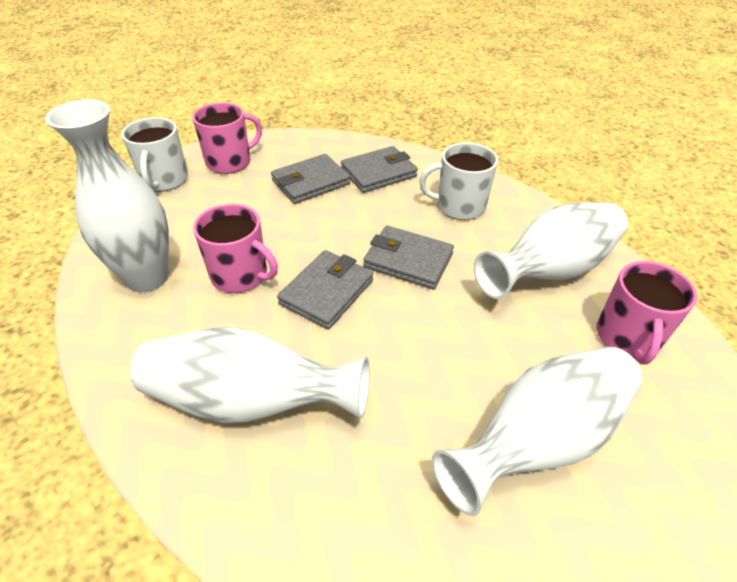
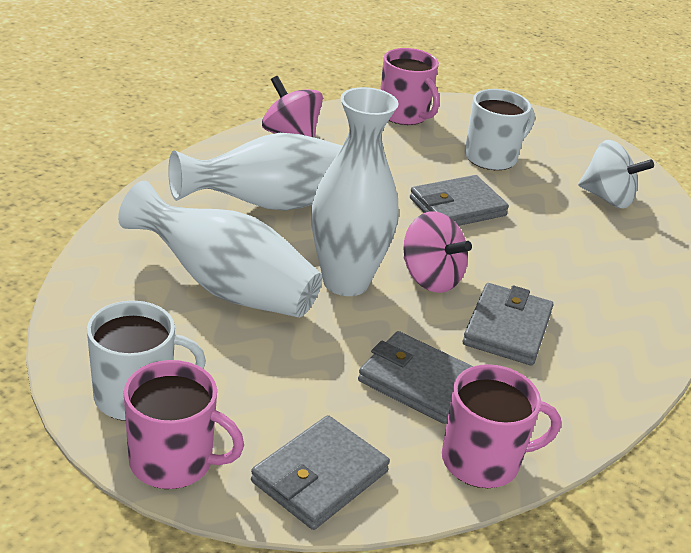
pink spinning top: none = 0 -> [262,76,323,137] [403,211,472,293] = 2
white spinning top: none = 0 -> [578,140,654,209] = 1
white vase: [45,99,169,292] [130,327,370,423] [432,347,643,516] [473,202,628,299] = 4 -> [118,181,323,318] [168,133,342,211] [311,87,399,296] = 3

